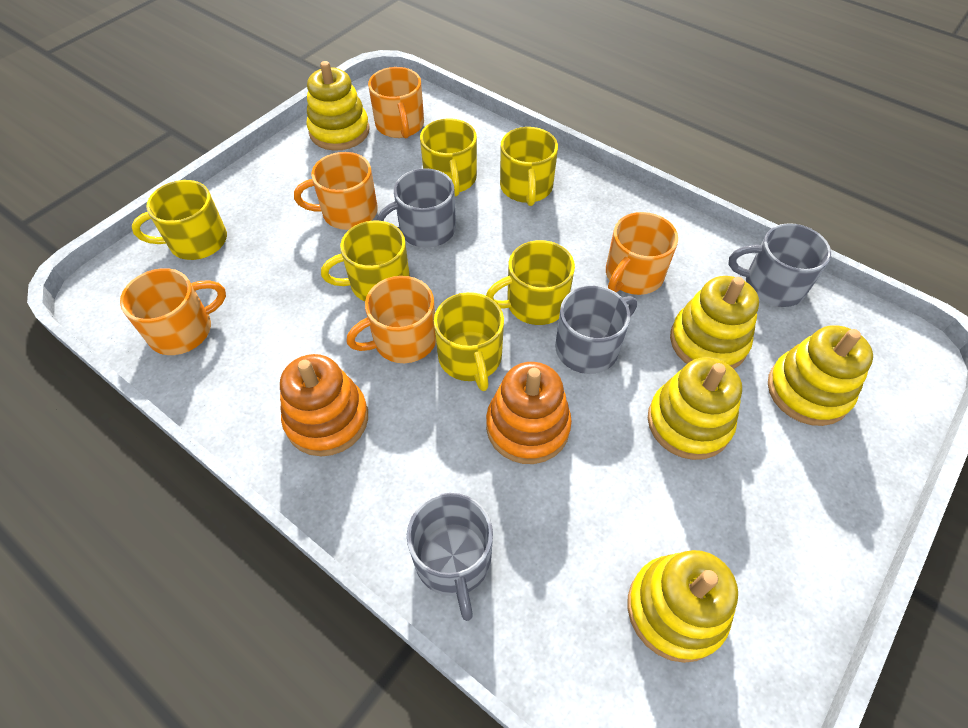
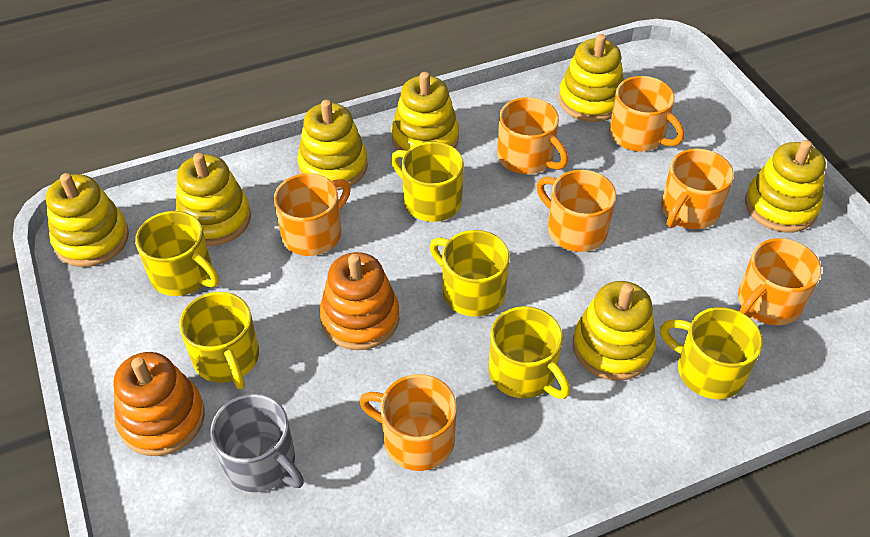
grey mug: [376,168,456,248] [407,493,493,621] [555,286,637,374] [729,223,831,307] = 4 -> [210,394,304,492] = 1
orange mug: [120,268,226,355] [294,152,378,230] [346,276,436,363] [368,67,424,139] [606,212,678,295] = 5 -> [274,173,351,256] [359,374,457,471] [497,97,568,174] [537,170,616,252] [609,76,684,151] [661,148,734,229] [738,238,821,325] = 7
yellow stacking toy: [306,61,370,151] [627,550,738,663] [648,357,742,460] [670,276,759,369] [768,325,873,426] = 5 -> [46,173,129,267] [176,153,251,246] [297,100,368,190] [392,72,459,151] [558,34,624,122] [573,281,656,381] [745,140,826,232] = 7

